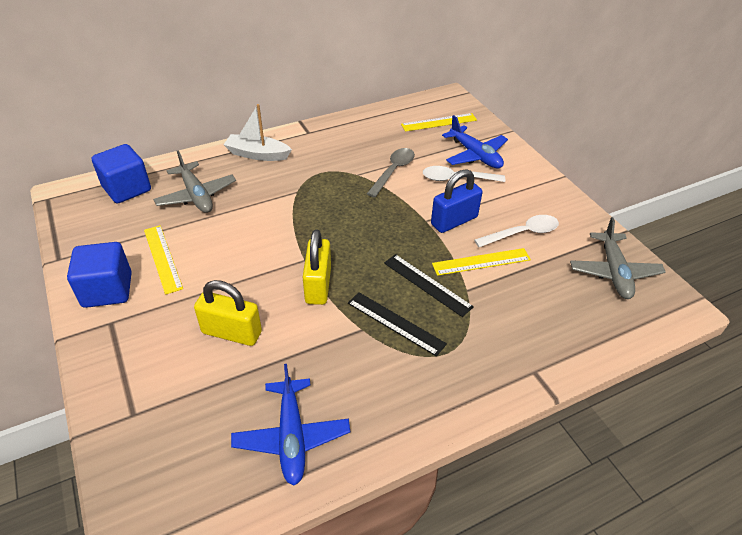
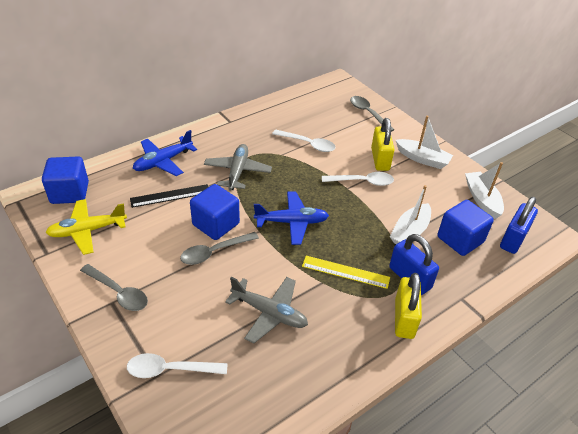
black ruler: [348,292,447,356] [384,254,474,317] = 2 -> [130,184,208,208] = 1
blue cube: [67,242,132,308] [92,144,151,203] = 2 -> [42,156,89,204] [190,184,240,240] [437,200,494,256] = 3
blue padlock: [431,169,482,233] = 1 -> [389,234,439,295] [500,197,538,254] = 2
grey spoon: [367,148,415,198] = 1 -> [80,264,148,311] [180,232,259,265] [350,96,395,132] = 3
white boat: [223,104,292,161] = 1 -> [390,185,431,244] [396,116,453,169] [465,162,504,219] = 3
white spoon: [423,166,505,182] [474,215,559,247] = 2 -> [127,353,227,378] [272,129,336,152] [322,172,394,186] = 3
yellow plane: none = 0 -> [46,199,127,255] = 1
yellow ruler: [144,225,183,295] [401,113,477,132] [432,248,531,276] = 3 -> [302,256,390,289] = 1

